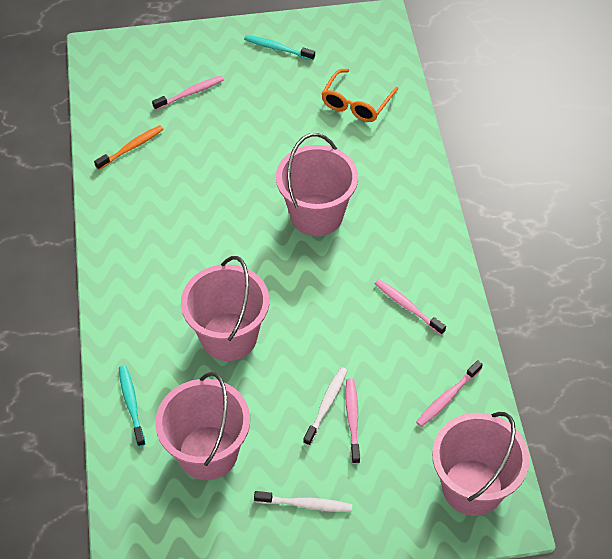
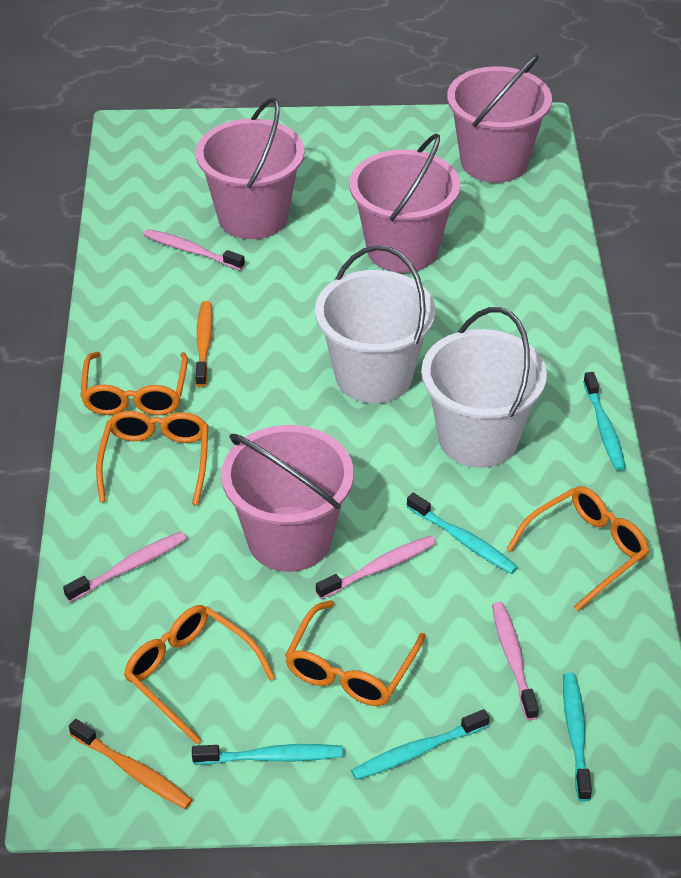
orange glasses: [321,69,398,122] = 1 -> [81,352,188,415] [96,411,208,505] [124,605,275,744] [285,600,426,706] [507,486,649,611] = 5
orange toothbrush: [94,125,163,170] = 1 -> [69,719,193,809] [195,301,213,387] = 2
turquoise toothbrush: [119,365,145,447] [244,35,315,61] = 2 -> [192,744,343,765] [351,709,489,780] [407,493,518,574] [563,673,592,801] [583,372,626,471] = 5
white bucket: none = 0 -> [315,245,435,403] [421,307,547,468] = 2
white toothbrush: [254,491,352,512] [303,367,348,446] = 2 -> none = 0

